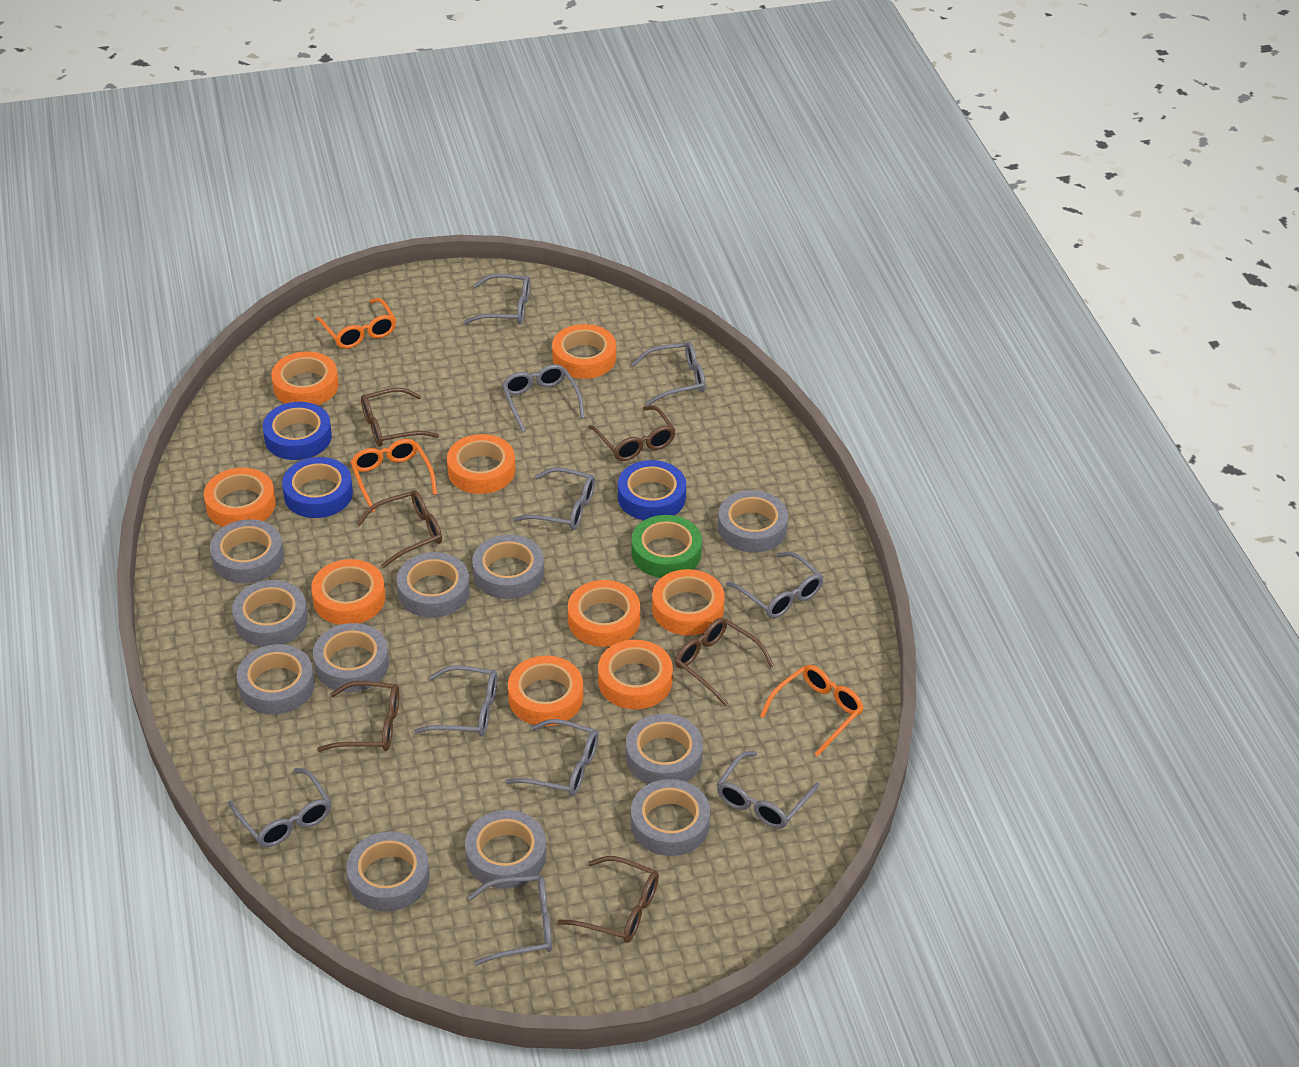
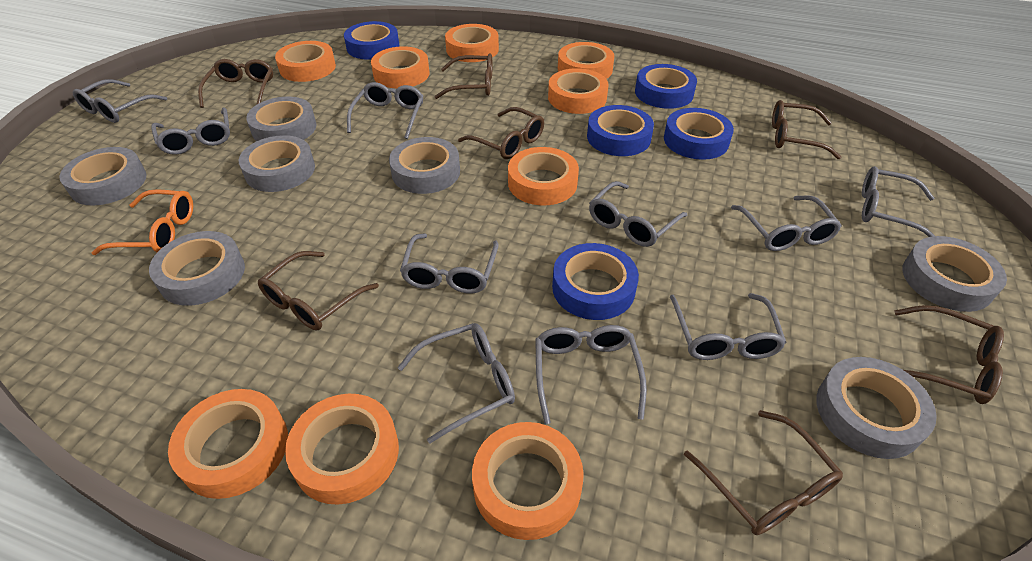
blue tape: [263,402,332,460] [282,457,353,518] [618,460,686,520] = 3 -> [344,21,399,60] [552,243,639,320] [587,105,654,156] [635,64,697,109] [664,108,734,160] = 5
brown glasses: [317,681,399,752] [356,490,442,568] [361,388,439,447] [557,856,659,943] [588,406,676,461] [675,618,774,706] = 6 -> [198,59,273,108] [258,251,379,330] [435,54,493,99] [458,107,544,159] [684,410,843,535] [772,100,841,159] [894,305,1004,404] = 7
green tape: [631,515,702,578] = 1 -> none = 0
grey tape: [210,519,284,583] [232,580,308,647] [237,644,315,714] [313,623,389,692] [347,831,430,911] [397,552,470,618] [465,810,546,889] [472,535,544,599] [626,714,703,784] [631,779,710,856] [718,490,788,553] = 11 -> [59,147,147,205] [149,231,245,306] [239,135,315,192] [246,97,317,141] [389,137,460,194] [816,357,937,459] [902,236,1007,312] = 7
orange glasses: [316,298,396,349] [350,439,437,512] [760,665,864,756] = 3 -> [91,189,193,255] = 1

